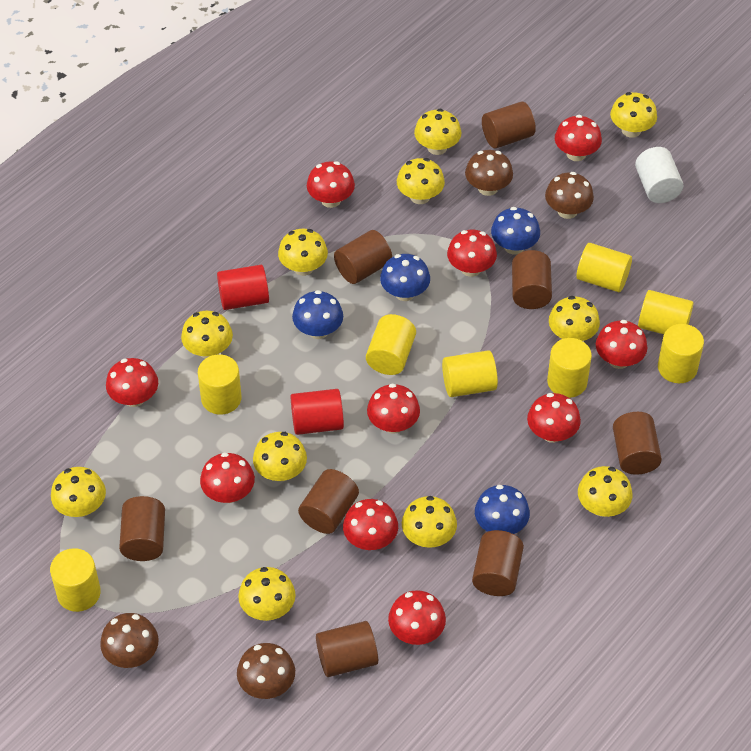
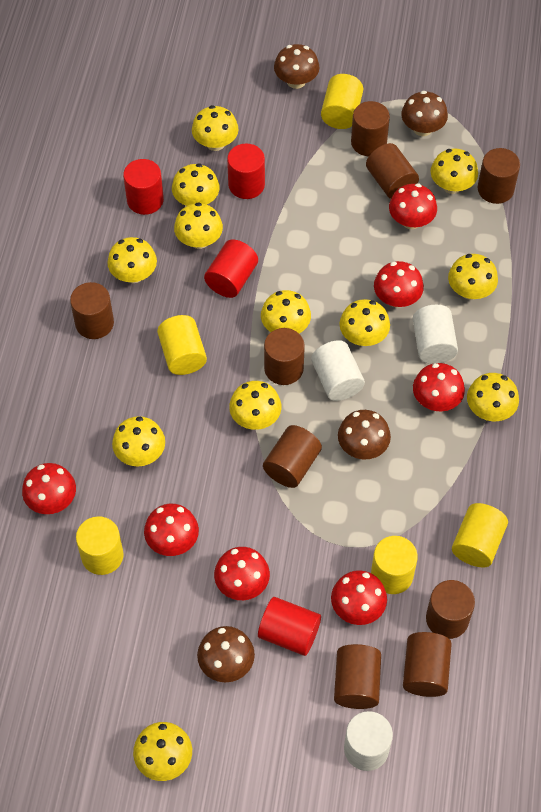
blue mushroom: [292,290,343,339] [380,254,430,301] [475,485,530,534] [491,207,540,255] = 4 -> none = 0
brown cylinder: [119,496,165,561] [298,469,359,534] [316,621,378,677] [334,230,392,284] [472,530,524,596] [482,102,536,149] [512,250,552,309] [613,412,662,475] = 8 -> [70,282,114,339] [263,425,322,488] [264,328,305,385] [334,644,381,709] [351,101,390,156] [366,143,419,199] [403,632,452,697] [426,580,475,639] [478,148,520,204] = 9
red cylinder: [217,265,269,310] [291,389,344,435] = 2 -> [123,159,164,215] [204,239,258,298] [227,143,265,199] [258,597,321,656] = 4
red mushroom: [106,358,158,407] [200,452,255,503] [307,161,355,208] [343,499,398,550] [367,383,420,434] [388,590,446,645] [447,230,497,277] [527,393,581,443] [555,115,602,161] [596,320,647,369] = 10 -> [22,463,76,514] [144,504,199,556] [214,547,270,600] [331,570,387,625] [374,261,424,308] [389,184,437,229] [413,363,465,411] = 7
white cylinder: [635,147,683,203] = 1 -> [311,340,365,401] [344,711,393,771] [413,305,458,364] = 3
yellow cylinder: [50,548,101,612] [198,354,242,415] [366,314,416,375] [442,350,498,397] [547,338,592,398] [577,243,632,292] [638,290,694,334] [658,324,704,383] = 8 -> [76,516,124,575] [157,315,207,375] [321,74,363,129] [371,536,418,594] [452,503,508,568] = 5
yellow mushroom: [51,467,106,517] [181,311,233,359] [238,567,295,621] [253,432,307,482] [278,229,328,276] [397,158,445,204] [402,496,457,548] [414,109,461,155] [549,296,600,341] [578,466,632,517] [610,92,657,138] = 11 -> [107,237,157,283] [112,416,165,466] [133,722,192,781] [172,163,220,206] [174,202,223,249] [192,105,238,151] [229,381,282,430] [261,290,311,333] [339,299,390,346] [431,149,478,194] [448,254,498,300] [467,373,519,421] = 12

